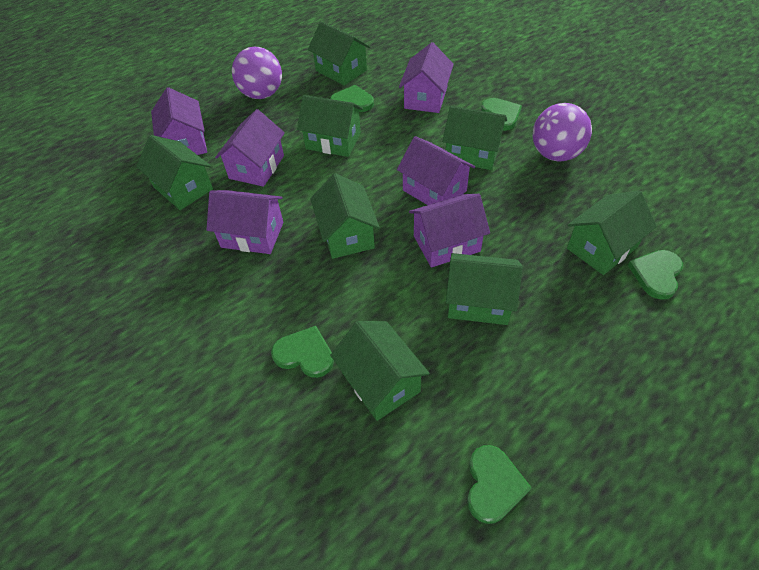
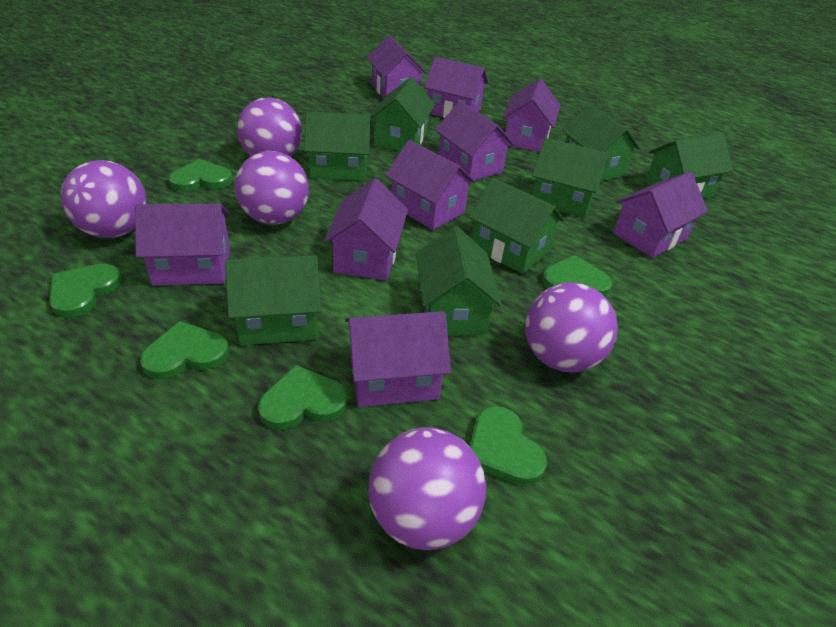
green heart: [271,326,334,378] [330,85,374,112] [467,445,532,524] [481,98,522,131] [628,250,683,300] = 5 -> [49,264,122,318] [140,321,229,379] [169,159,232,191] [258,365,347,430] [470,406,547,485] [542,255,612,296] = 6
purple ball: [232,47,282,99] [533,103,592,161] = 2 -> [61,160,147,238] [235,151,309,225] [237,98,302,157] [368,427,486,550] [525,282,618,372] = 5
purple house: [151,87,207,155] [206,190,283,254] [215,109,285,187] [397,136,475,205] [399,42,454,113] [409,194,490,268] = 6 -> [135,204,230,286] [324,178,408,281] [345,311,451,407] [367,35,427,99] [385,140,476,230] [424,57,488,118] [435,101,514,182] [502,78,561,152] [613,172,708,258] = 9

